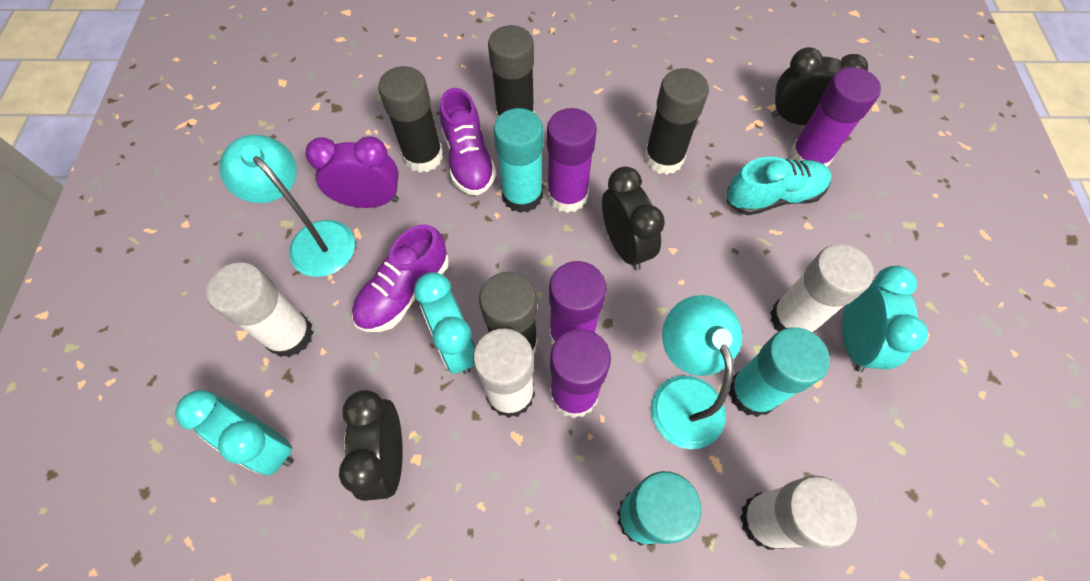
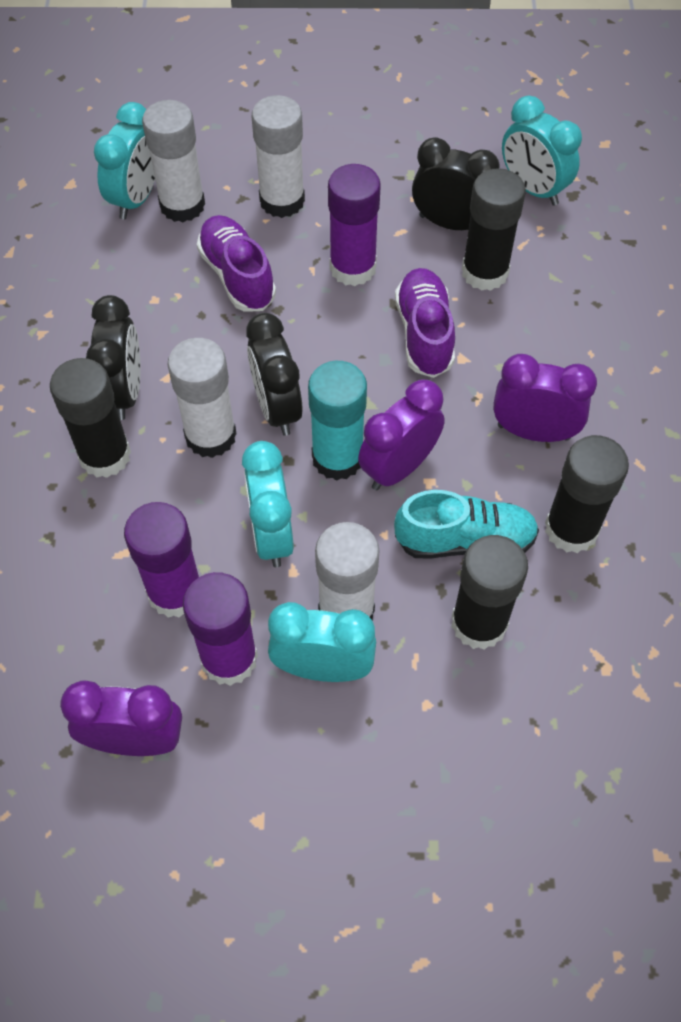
purple clock: [305,136,399,208] = 1 -> [60,680,182,756] [358,379,445,490] [493,354,597,442] = 3
purple glue stick: [547,108,597,213] [549,261,606,345] [550,329,611,418] [789,67,881,167] = 4 -> [124,502,199,618] [183,572,258,686] [328,164,381,286] = 3
turquoise clock: [175,390,293,475] [414,272,475,374] [842,266,928,372] = 3 -> [94,102,155,220] [242,441,294,567] [268,602,376,682] [502,95,582,206] = 4
turquoise glue stick: [494,108,543,213] [617,471,701,546] [729,327,830,417] = 3 -> [308,361,367,481] = 1
turquoise lamp: [219,135,355,277] [651,295,742,449] = 2 -> none = 0

